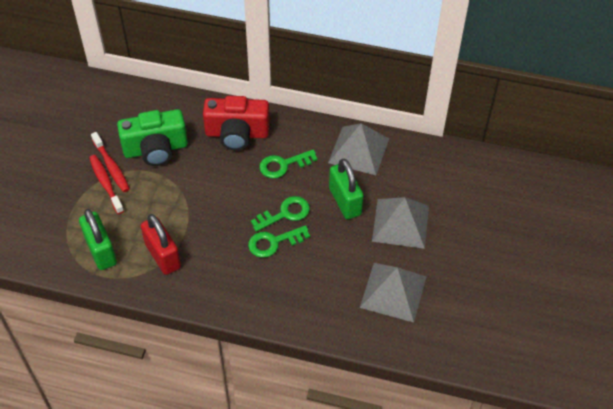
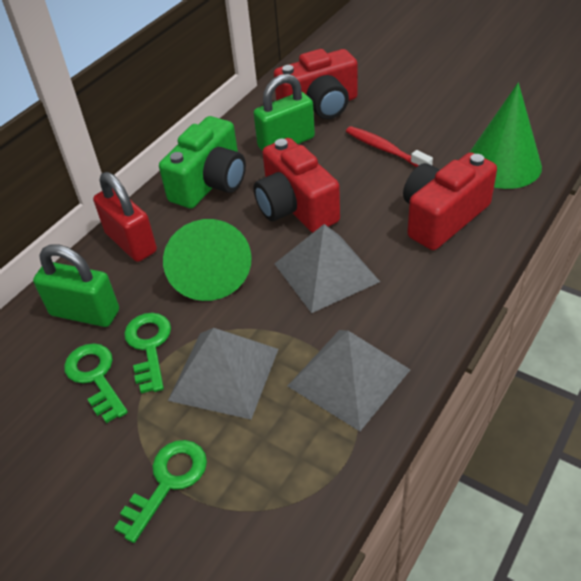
green cone: none = 0 -> [163,219,252,301] [470,82,542,189] = 2
red camera: [203,96,270,150] = 1 -> [253,138,340,233] [274,49,358,119] [403,152,497,250] = 3
red toothbrush: [89,155,124,214] [91,132,130,192] = 2 -> [346,126,433,167] = 1

